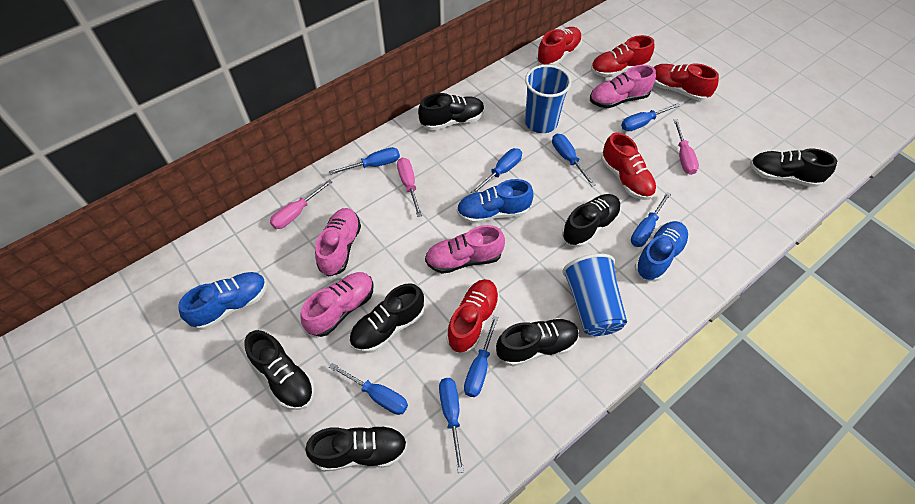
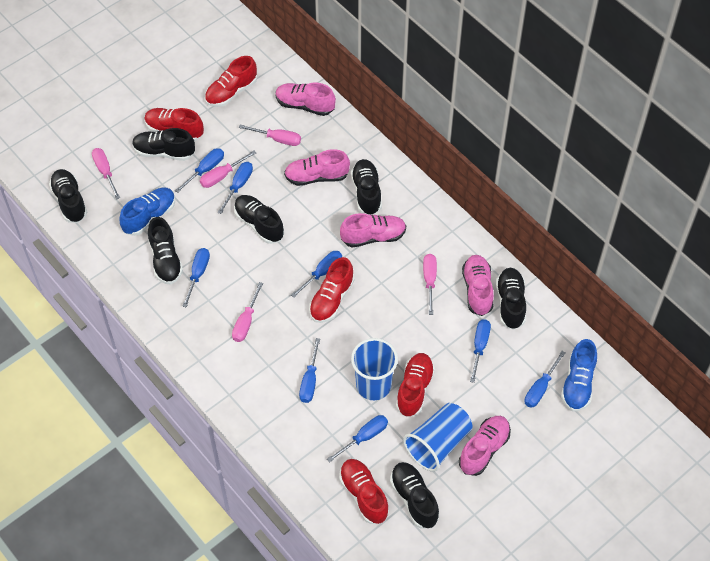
blue shoe: [178,272,267,330] [457,179,533,224] [634,221,689,282] = 3 -> [119,188,175,236] [561,339,597,412] = 2
pink screwdriver: [270,179,332,229] [397,158,422,217] [673,119,699,175] = 3 -> [92,148,120,200] [200,151,256,188] [232,282,263,342] [239,125,301,146] [423,254,437,315] = 5
pink shoe: [300,272,374,337] [315,208,361,277] [425,225,505,274] [590,65,656,108] = 4 -> [276,83,336,116] [284,149,350,186] [340,213,406,247] [459,416,511,476] [462,255,494,316] = 5

